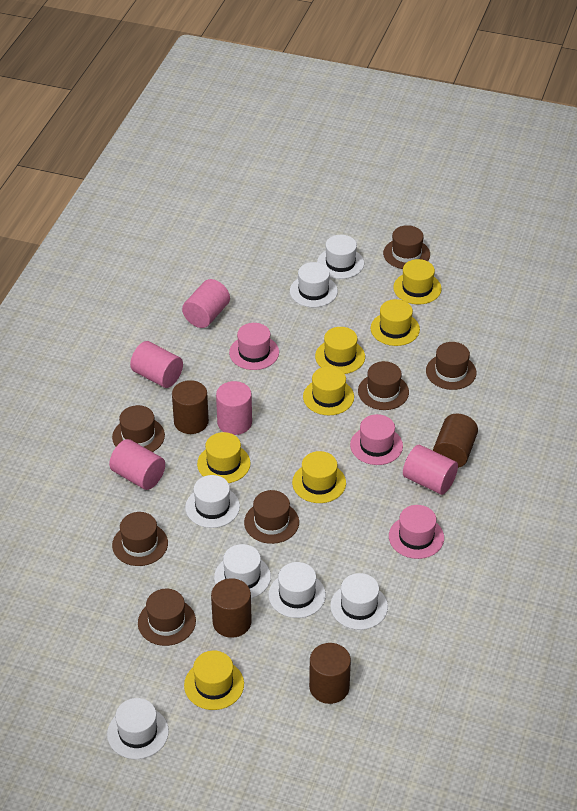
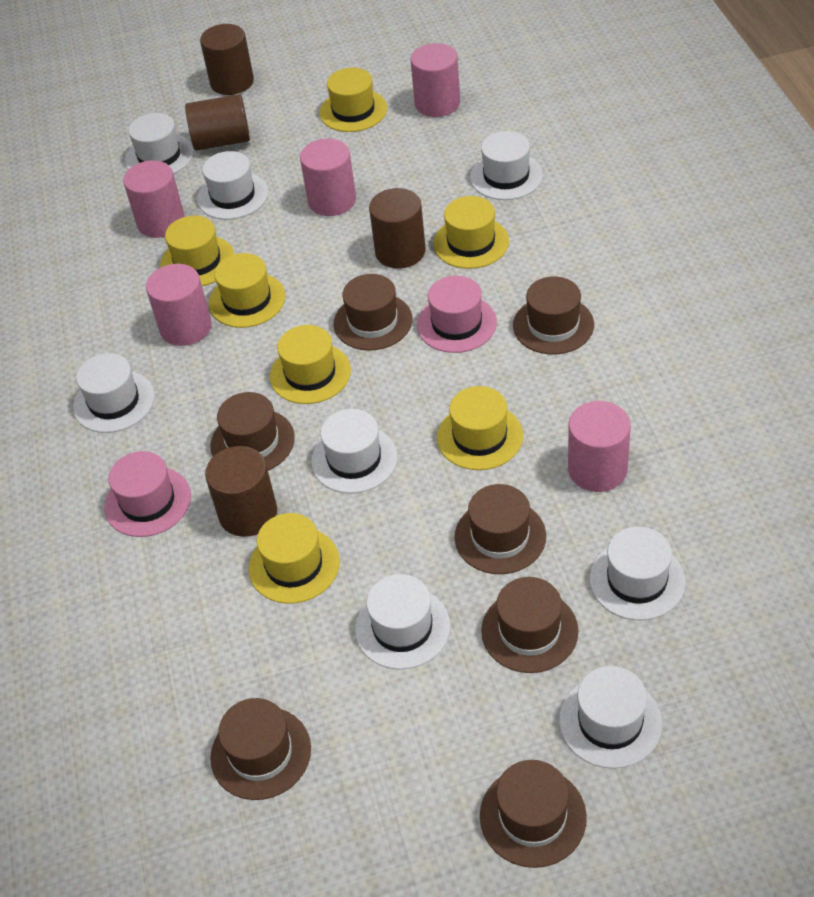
pink hat: [229,323,279,370] [350,414,403,465] [389,505,444,559] = 3 -> [104,451,191,537] [417,275,497,353] = 2
white hat: [107,698,169,759] [185,475,240,528] [214,544,271,598] [268,562,326,618] [290,262,338,307] [317,235,364,279] [330,573,388,630] = 7 -> [73,353,155,433] [125,113,194,174] [197,151,268,220] [311,409,397,494] [355,574,451,670] [470,131,543,200] [559,666,662,769] [590,527,686,620] = 8

